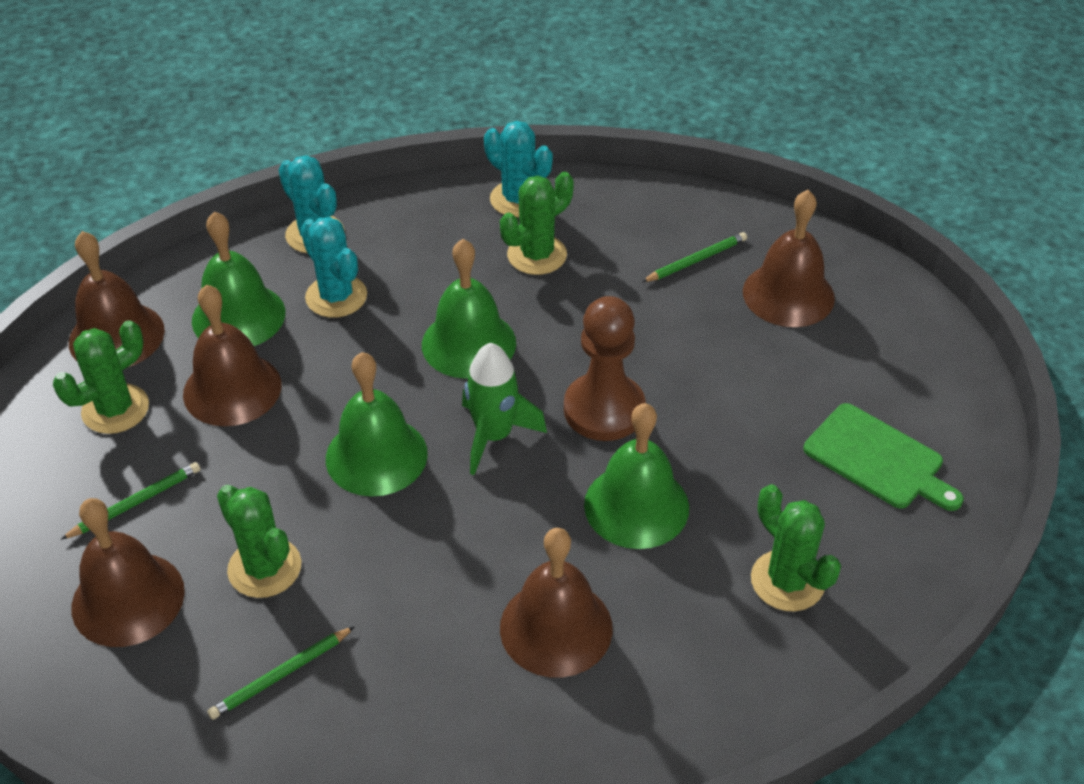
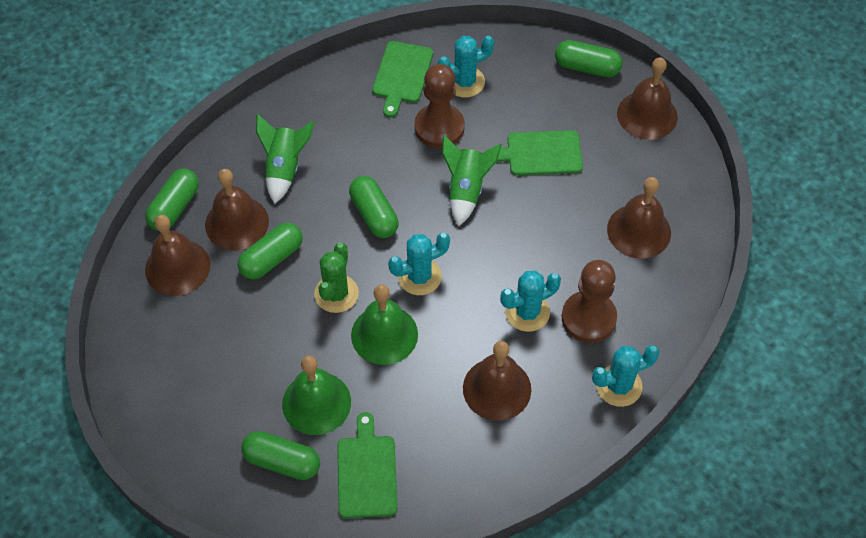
brown pawn: [564,296,646,441] = 1 -> [414,64,465,148] [562,260,617,343] = 2
green bell: [192,211,285,346] [326,352,428,497] [422,239,516,379] [584,403,689,549] = 4 -> [282,356,351,435] [351,285,418,365] = 2
green cactus: [53,320,149,434] [217,485,301,598] [500,172,574,275] [751,485,841,611] = 4 -> [314,243,359,313] = 1
green capsule: none = 0 -> [145,169,199,231] [238,223,303,280] [241,431,320,480] [349,176,399,238] [555,40,623,77] = 5
green cutting board: [803,403,964,511] = 1 -> [337,412,398,519] [372,41,433,117] [486,130,583,176] = 3
green pencil: [60,462,200,540] [207,626,355,720] [642,232,747,282] = 3 -> none = 0
green rocket: [462,343,547,475] = 1 -> [256,114,315,203] [442,135,502,226] = 2
turquoise cactus: [278,155,345,253] [301,217,367,318] [484,121,553,217] = 3 -> [388,233,450,295] [438,36,494,97] [500,270,561,332] [592,345,660,407] = 4

